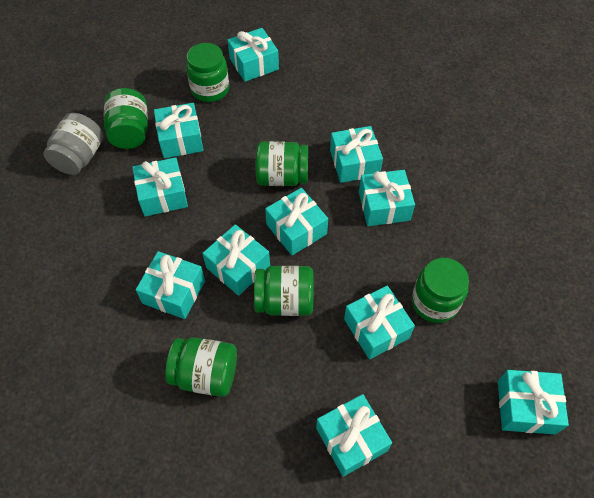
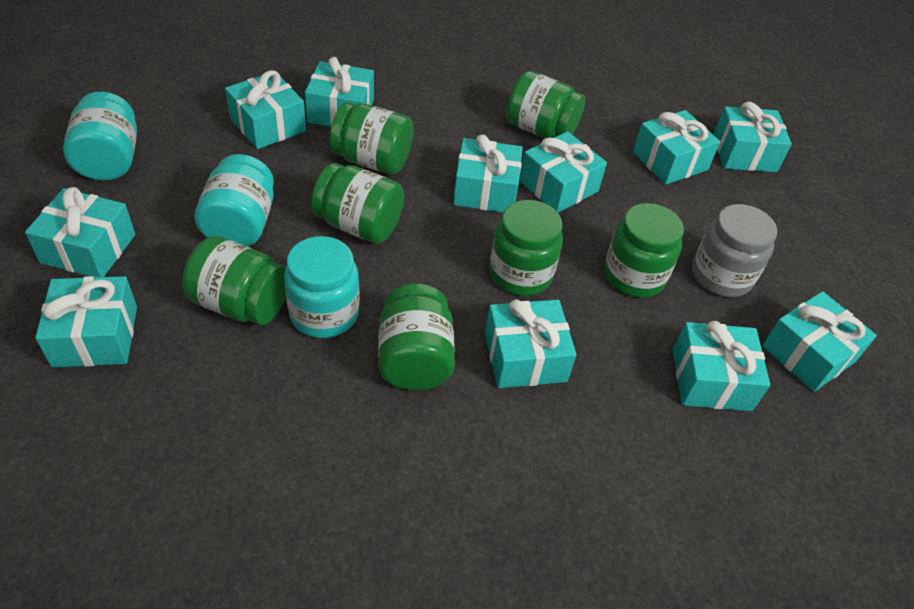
green jar: [104,88,148,149] [165,337,237,397] [186,43,229,102] [254,266,313,316] [256,141,308,186] [412,258,469,323] = 6 -> [182,236,286,325] [311,163,404,244] [329,102,413,174] [378,284,455,390] [489,200,563,296] [506,71,585,138] [604,203,684,298] = 7
turquoise jar: none = 0 -> [63,92,137,180] [195,154,274,246] [284,236,360,338] = 3

